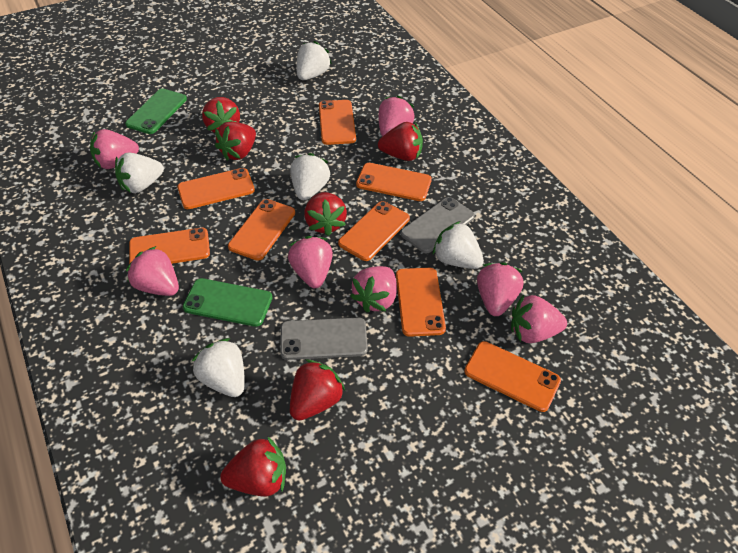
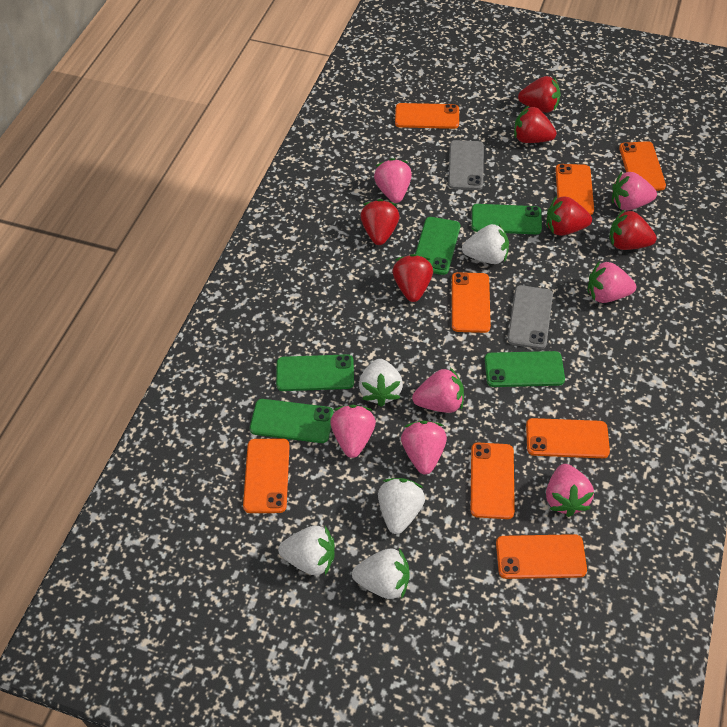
green phone: [125,88,187,134] [183,278,273,327] = 2 -> [250,399,334,443] [276,354,354,391] [415,217,460,275] [472,204,542,234] [485,351,565,387] = 5

